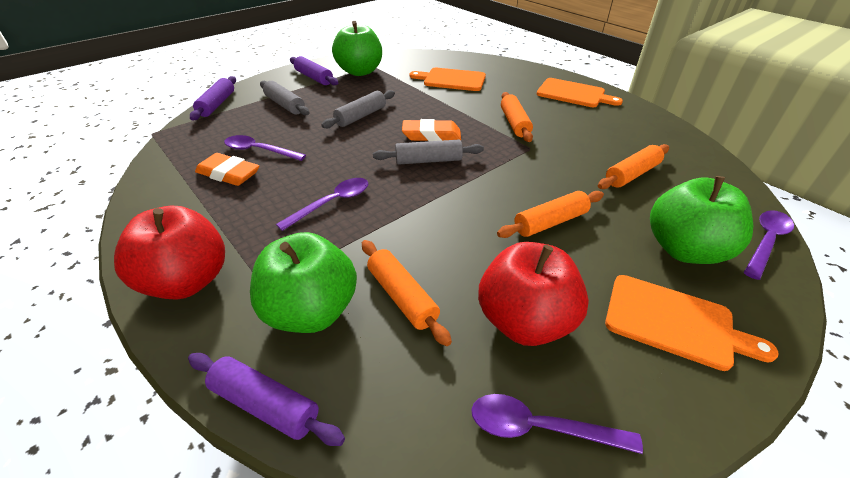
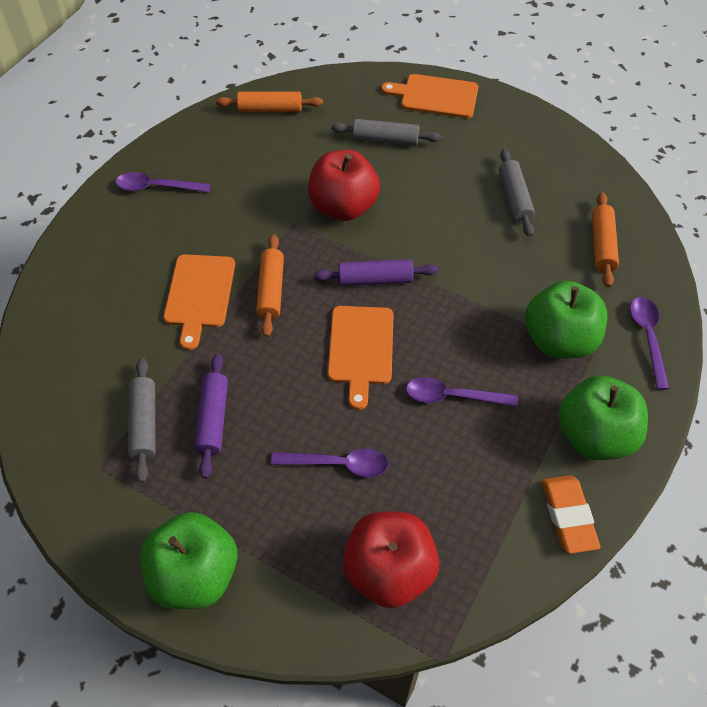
orange eraser: [195,153,259,186] [402,119,461,141] = 2 -> [542,475,601,554] = 1
orange rolling pin: [362,240,452,346] [497,191,604,238] [501,92,533,142] [598,144,669,189] = 4 -> [216,91,323,112] [256,234,284,337] [592,192,619,288] = 3
purple rolling pin: [188,353,345,446] [190,76,236,120] [290,56,338,85] = 3 -> [194,354,228,479] [313,259,438,286] = 2

